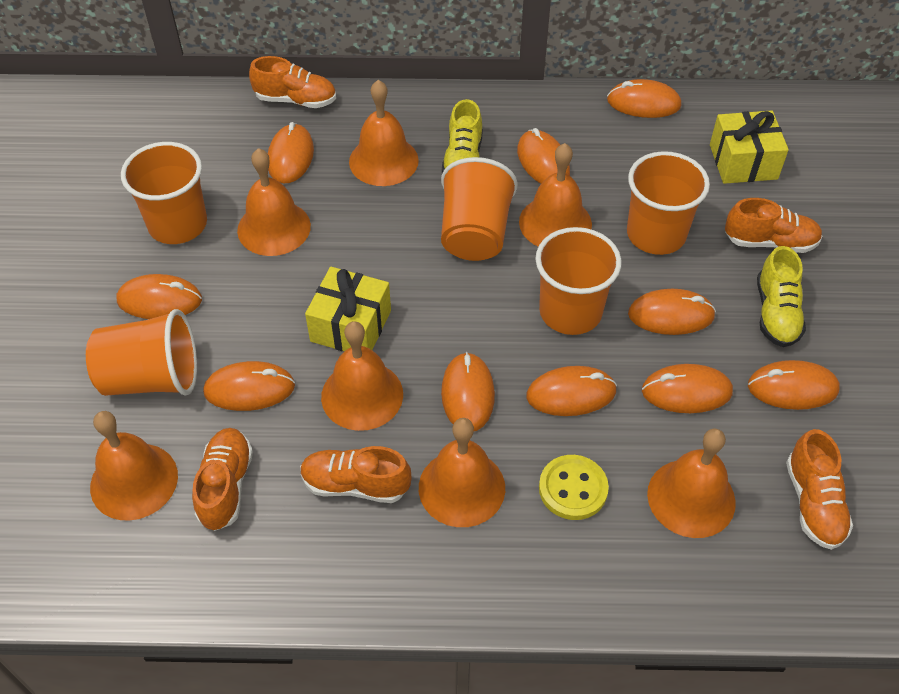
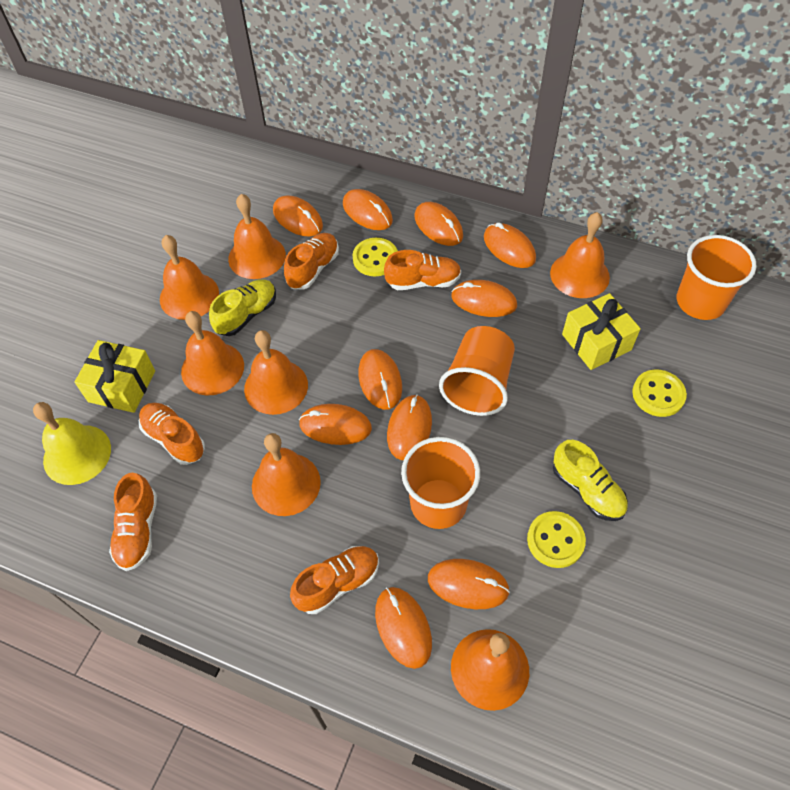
orange cup: [86,309,197,396] [121,142,207,244] [441,157,518,261] [535,227,622,335] [627,151,710,255] = 5 -> [401,437,480,529] [439,326,515,416] [677,235,757,320] = 3
yellow bell: none = 0 -> [33,402,111,485] = 1
yellow button: [539,455,609,520] = 1 -> [353,238,398,276] [527,511,586,568] [632,370,687,417] = 3

